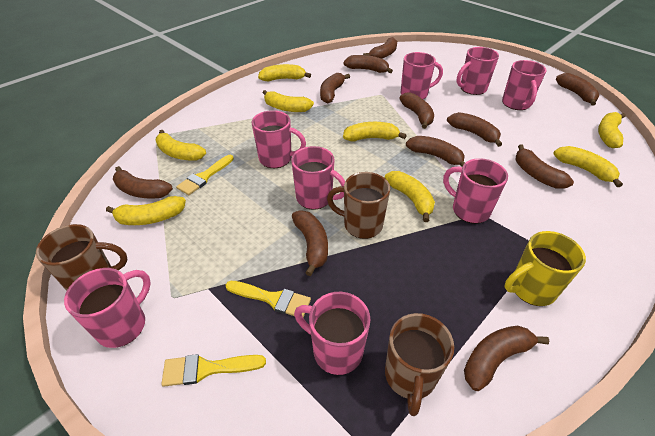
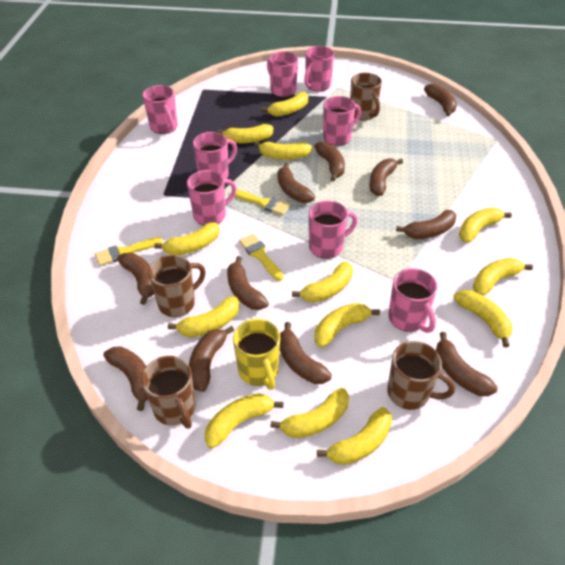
brown mug: [36,224,127,291] [327,172,390,239] [385,313,454,416] = 3 -> [141,356,196,429] [148,255,206,317] [350,73,382,120] [387,341,455,410] = 4
yellow banana: [106,196,186,225] [156,130,206,161] [258,64,311,81] [262,90,314,112] [343,122,407,142] [385,171,435,222] [553,146,623,187] [598,112,626,148] = 8 -> [154,223,219,255] [168,296,240,337] [204,393,283,448] [217,124,273,143] [254,141,312,160] [262,92,308,117] [270,388,349,438] [292,262,353,303] [314,303,380,347] [317,407,392,465] [454,290,512,347] [459,208,512,243] [473,258,533,295] = 13

